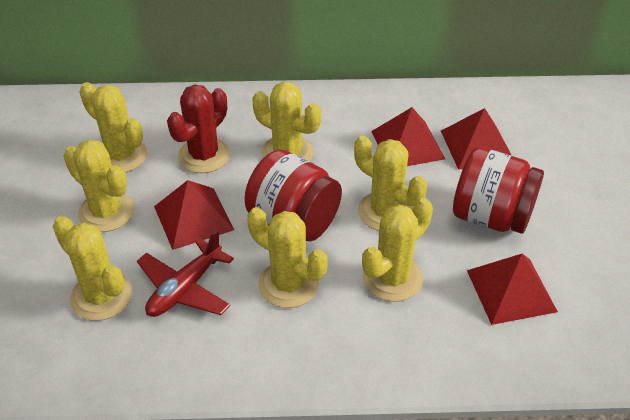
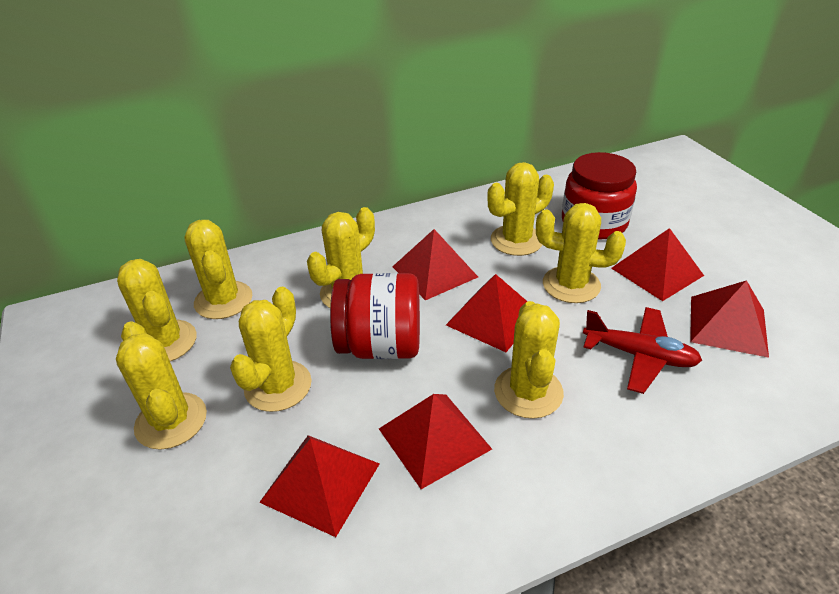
red cactus: [167,84,230,173] = 1 -> none = 0
red pyramid: [154,180,234,250] [371,107,445,166] [441,108,511,170] [467,254,558,325] = 4 -> [259,435,379,537] [379,394,492,489] [392,229,478,300] [446,274,528,352] [611,228,704,301] [690,280,769,358] = 6
yellow cactus: [52,216,132,321] [63,139,135,232] [79,82,148,173] [247,207,328,308] [252,82,321,161] [354,135,427,231] [362,198,433,302] = 7 -> [116,322,207,450] [117,259,196,361] [184,220,252,319] [230,287,312,412] [307,207,375,308] [487,162,554,256] [494,301,564,419] [536,203,626,303] = 8

